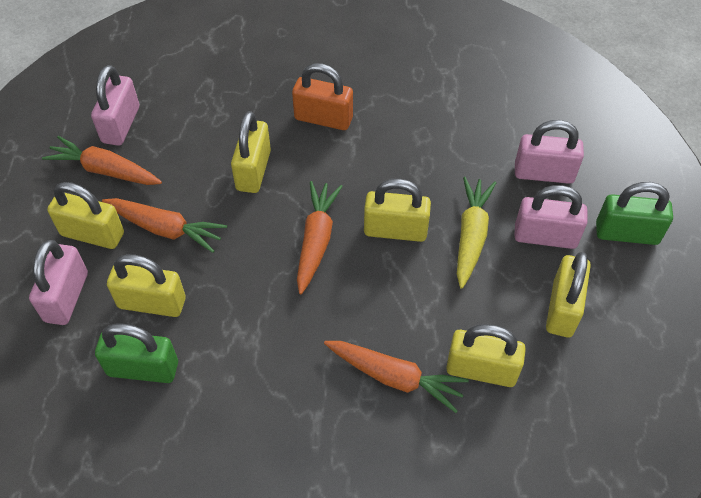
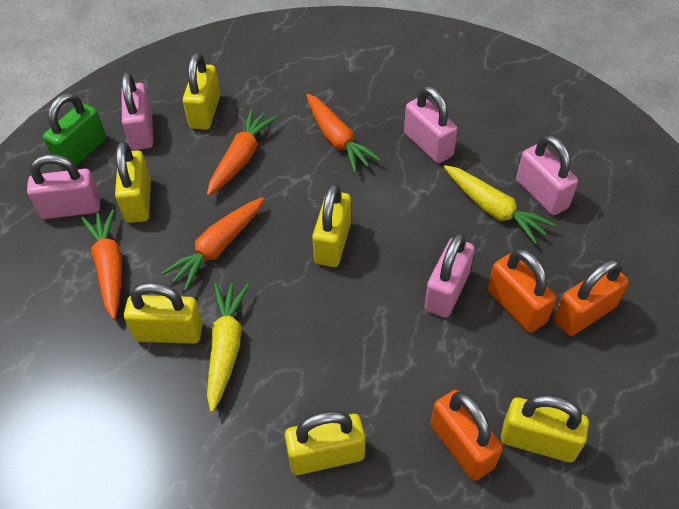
green padlock: [95,324,178,383] [596,182,673,245] = 2 -> [43,93,106,169] = 1
orange padlock: [292,63,353,130] = 1 -> [430,390,503,481] [487,249,557,333] [554,259,629,336] = 3
pink padlock: [29,240,88,325] [91,65,139,146] [514,185,587,249] [515,120,584,184] = 4 -> [27,154,101,219] [122,72,153,150] [404,86,458,163] [424,232,475,318] [516,135,578,215] = 5
yellow carrot: [457,177,496,289] = 1 -> [207,283,249,412] [444,165,555,245] = 2

